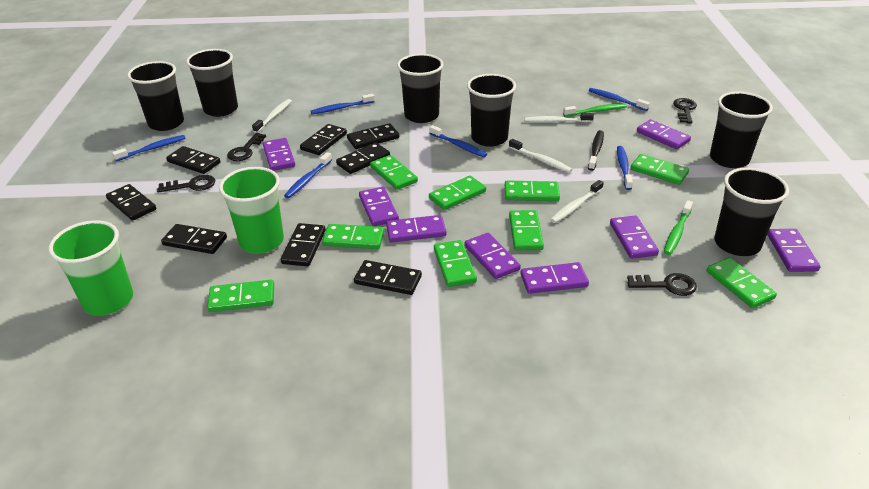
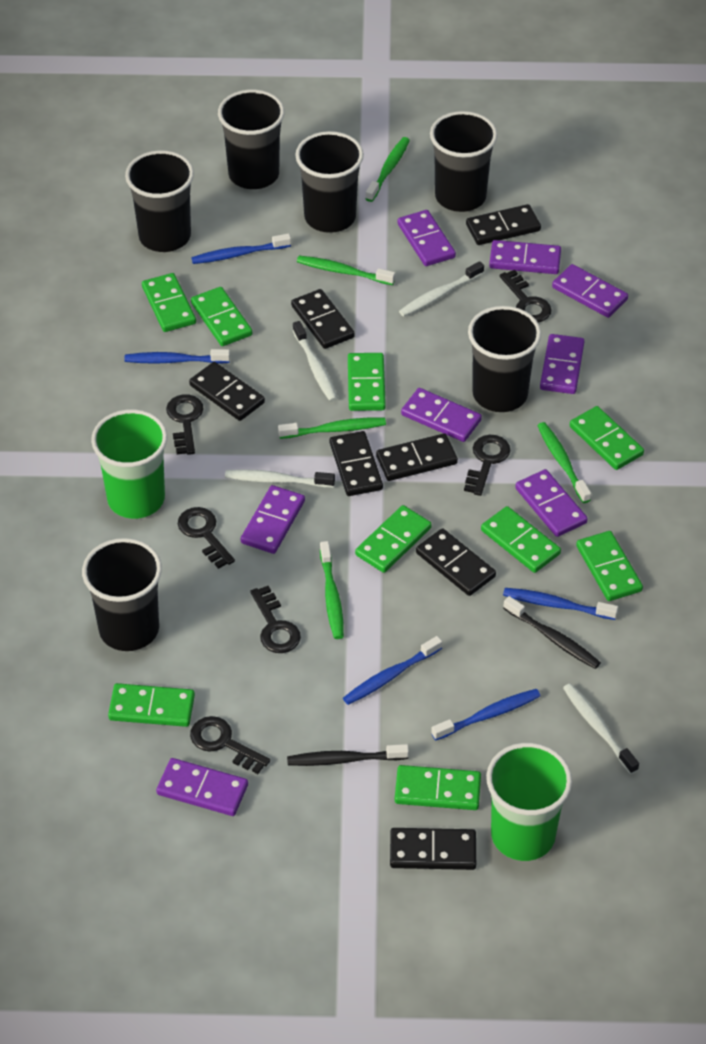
black domino: [106,184,156,221] [161,224,227,254] [166,146,220,174] [281,223,326,266] [300,124,347,155] [336,143,390,174] [347,123,399,149] [354,260,422,295] = 8 -> [189,362,265,421] [291,289,355,349] [330,431,383,496] [376,433,458,481] [390,828,476,870] [416,528,496,596] [466,204,541,245] = 7
black key: [157,175,215,192] [227,133,266,161] [627,273,697,296] [673,98,697,124] = 4 -> [166,394,203,455] [178,507,235,569] [190,716,270,774] [250,586,301,653] [464,435,511,496] [500,270,552,322] = 6
black toothbrush: [588,130,604,171] = 1 -> [287,744,409,766] [503,596,601,669] = 2
blue toothbrush: [112,135,186,161] [284,152,332,198] [311,94,375,114] [429,125,487,157] [589,88,650,111] [617,146,633,190] = 6 -> [124,349,230,364] [191,233,291,264] [343,636,442,705] [431,689,540,741] [503,588,618,620] = 5
green toothbrush: [563,103,627,117] [664,200,693,255] = 2 -> [278,417,386,439] [297,256,395,285] [320,541,344,639] [365,137,410,202] [537,422,591,503] = 5

